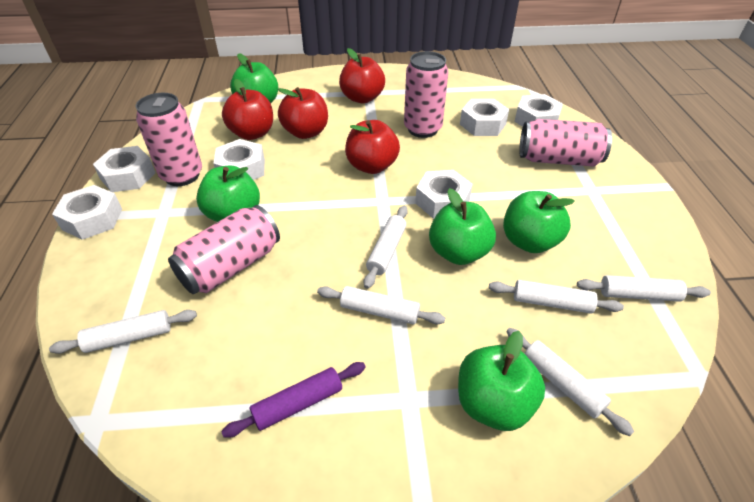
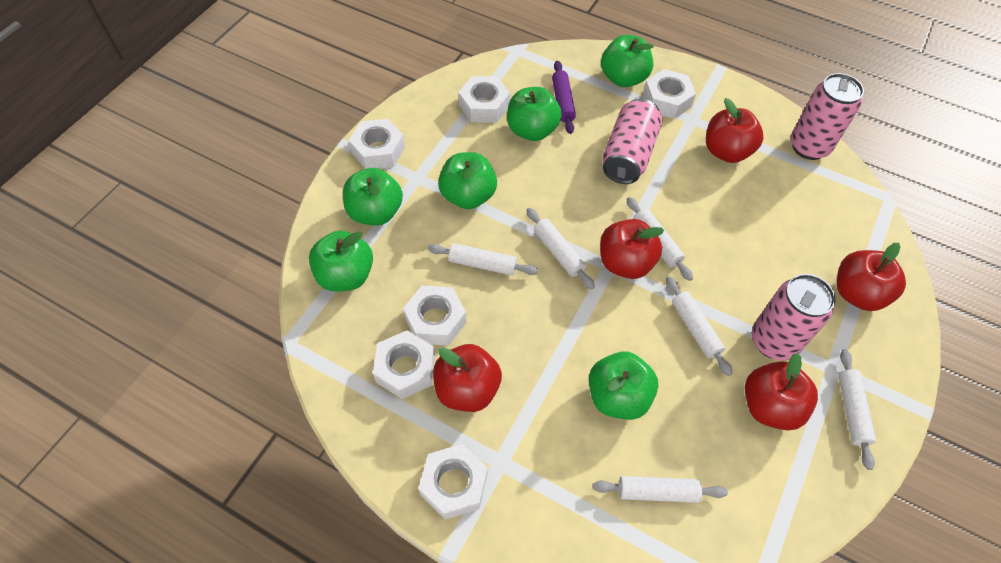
green apple: [196,165,260,222] [230,53,278,103] [429,188,496,265] [458,331,545,431] [503,191,575,253] = 5 -> [309,231,373,291] [343,168,403,226] [438,152,497,209] [507,87,562,141] [589,352,658,420] [601,35,654,87] = 6
pink can: [136,93,202,186] [168,205,280,294] [404,51,448,138] [519,119,612,166] = 4 -> [603,99,662,184] [752,274,836,360] [791,73,864,160] = 3
red apple: [222,79,273,140] [278,87,328,139] [339,48,385,103] [345,120,400,174] = 4 -> [433,344,502,412] [600,219,664,279] [706,98,764,163] [745,353,818,431] [837,243,906,311] = 5

